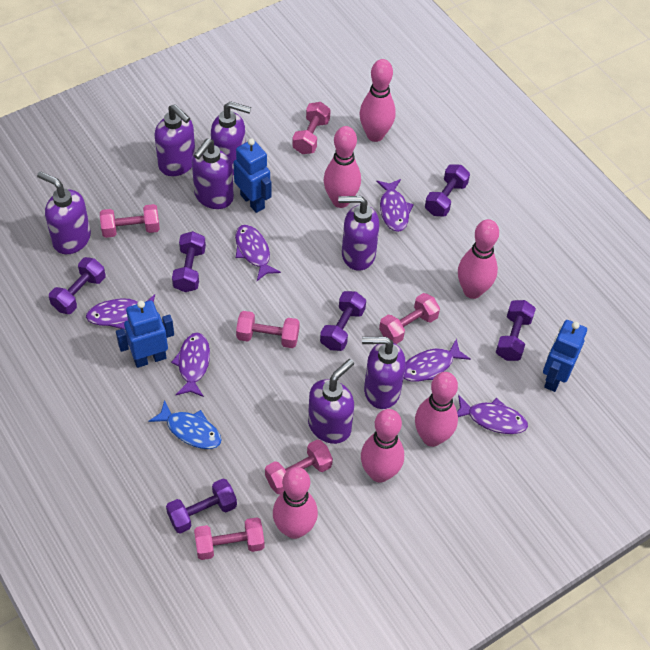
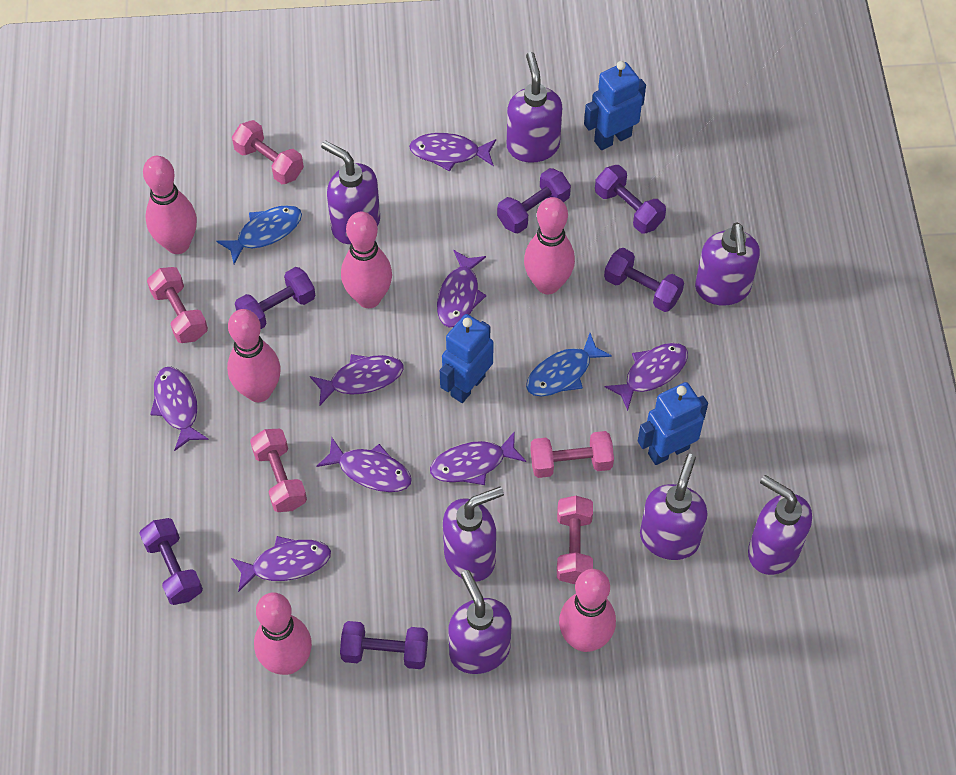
blue fish: [149,400,222,449] = 1 -> [216,205,302,264] [526,333,612,396] = 2
pink dumbbell: [100,204,160,238] [194,517,264,560] [236,311,300,348] [265,439,333,495] [292,102,331,154] [379,293,440,344] = 6 -> [147,267,208,343] [232,120,304,184] [250,429,307,512] [530,431,614,478] [557,496,593,584] = 5
purple fish: [86,294,155,330] [171,332,210,397] [235,225,281,281] [376,179,414,232] [404,338,471,382] [457,395,528,434] = 6 -> [150,367,209,451] [231,536,331,592] [310,354,404,406] [316,437,412,492] [409,133,496,172] [430,431,526,485] [437,250,486,327] [605,343,688,411] = 8

